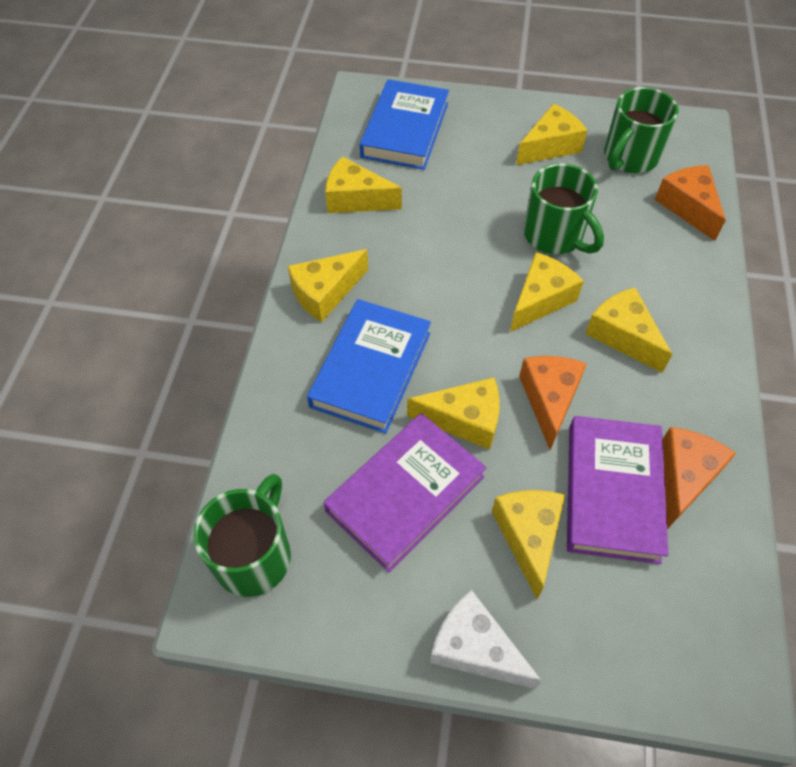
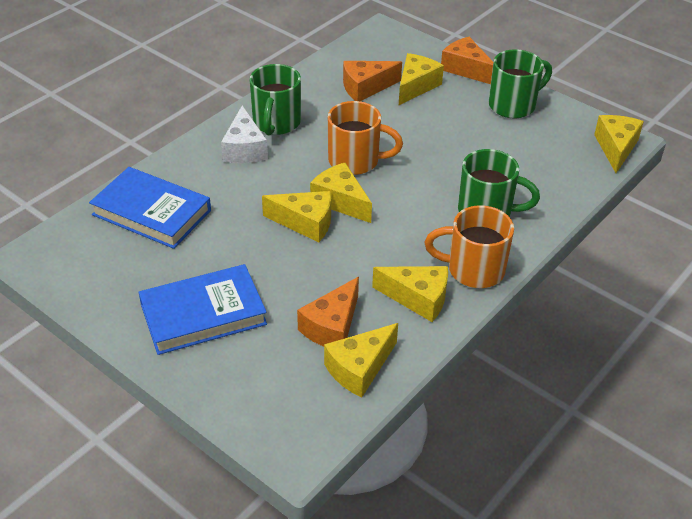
orange mug: none = 0 -> [328,101,403,175] [425,205,514,288] = 2
purple book: [324,413,486,572] [567,416,668,564] = 2 -> none = 0
yellow cheese: [288,249,368,322] [325,156,402,213] [407,377,500,450] [492,490,565,599] [510,252,584,332] [516,104,588,165] [585,288,673,373] = 7 -> [262,191,331,242] [310,163,372,223] [324,323,398,398] [372,266,448,322] [399,53,444,105] [594,115,644,173] = 6

